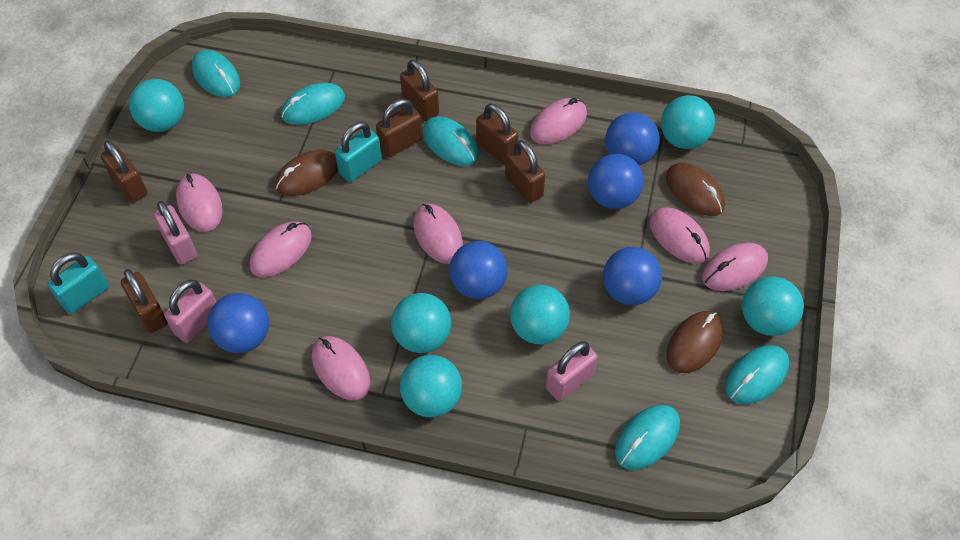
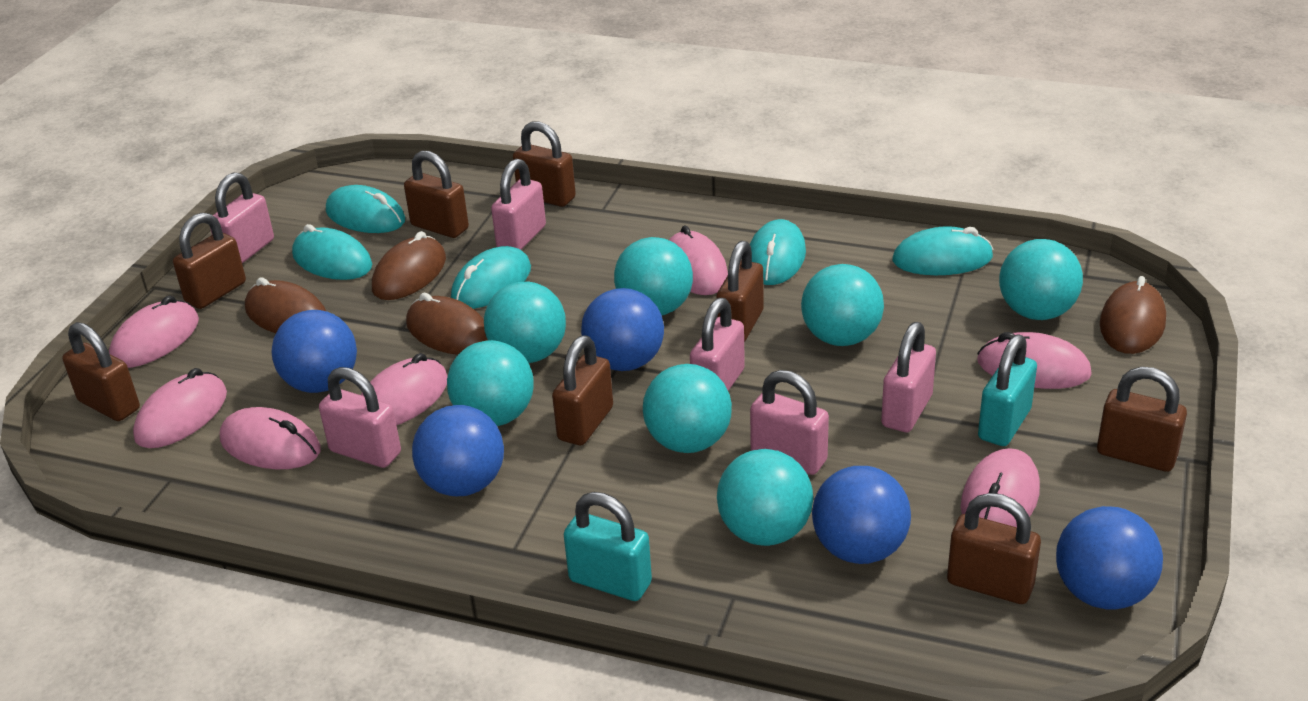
brown mouse: [275,150,338,196] [666,163,725,216] [666,311,724,373] = 3 -> [245,277,326,333] [372,231,446,300] [406,293,488,355] [1100,276,1166,354] = 4
brown padlock: [101,141,147,203] [121,269,168,333] [376,99,422,157] [400,60,439,121] [476,104,518,165] [505,140,545,203] = 6 -> [62,322,140,421] [173,213,246,309] [404,151,469,238] [513,122,576,207] [552,336,613,445] [716,241,764,342] [947,493,1041,604] [1097,367,1187,472] = 8
pink padlock: [153,201,197,265] [164,280,216,343] [546,341,598,401] = 3 -> [210,172,274,263] [319,367,401,468] [491,159,546,250] [690,298,745,391] [750,370,829,475] [881,322,936,432] = 6
turquoise ball: [129,79,184,132] [391,293,451,353] [400,355,462,417] [510,285,570,345] [661,95,715,149] [742,276,804,336] = 6 -> [447,340,534,426] [484,282,566,363] [614,237,693,315] [643,364,732,453] [717,449,813,546] [801,264,884,346] [999,239,1083,320] = 7

